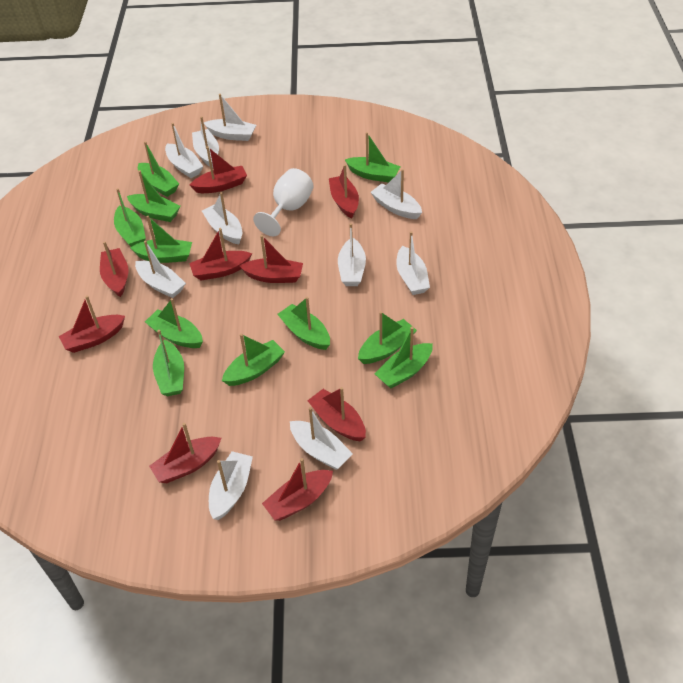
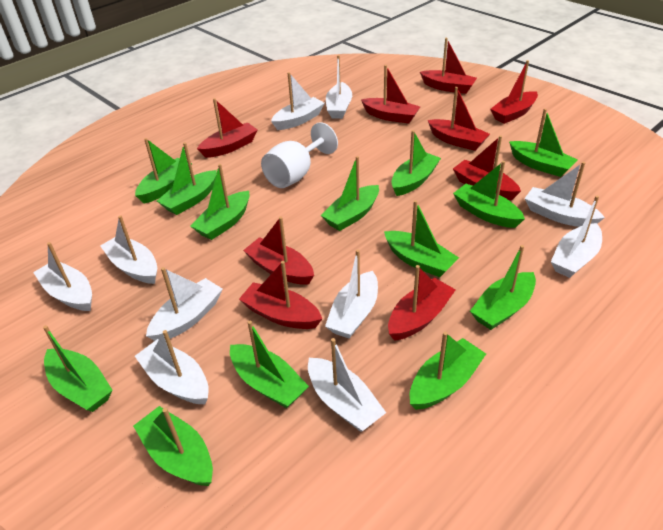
green boat: [114,188,146,247] [127,170,181,222] [130,216,192,263] [138,141,179,197] [145,298,203,348] [153,330,184,396] [222,333,285,386] [277,297,330,350] [345,132,401,182] [358,311,417,364] [374,327,433,389] = 11 -> [43,325,113,412] [133,406,213,486] [135,138,192,204] [157,142,217,215] [191,164,250,240] [230,321,309,408] [321,156,379,231] [384,200,459,277] [391,130,441,196] [410,332,486,410] [453,161,525,228] [470,245,536,330] [509,108,577,177] = 13

